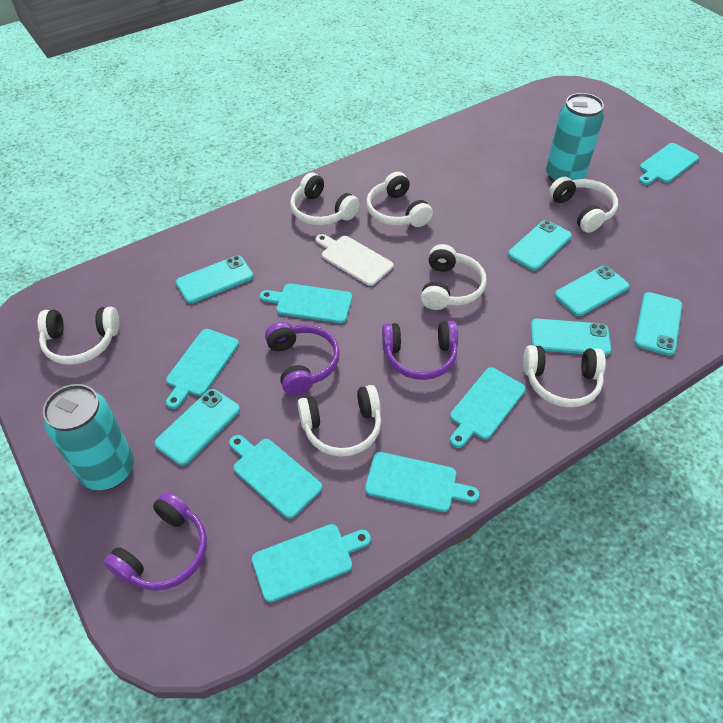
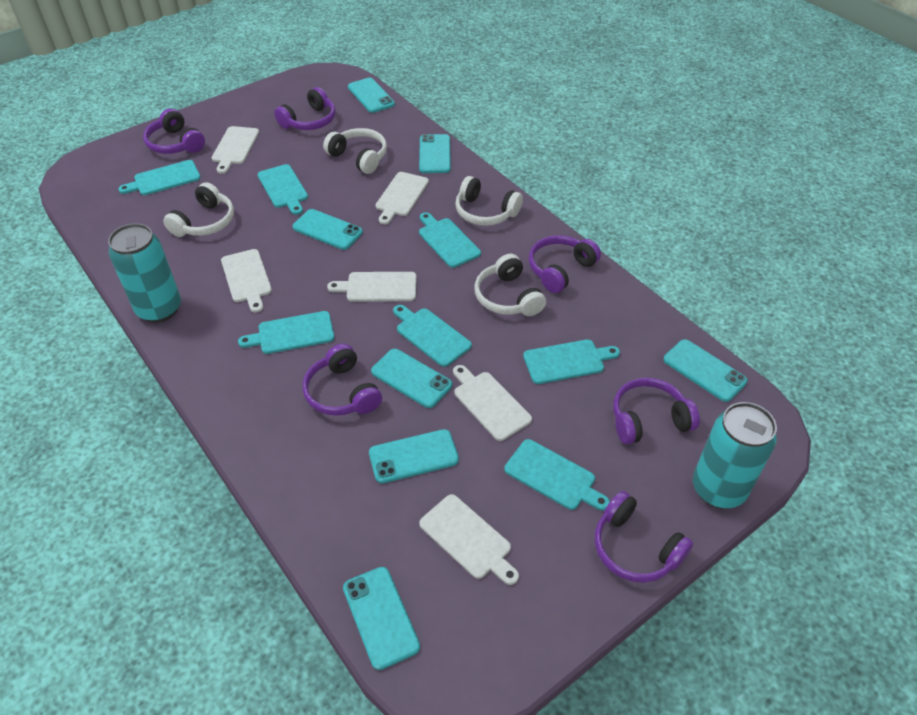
purple headphones: [104,492,207,591] [265,322,340,396] [382,321,458,380] = 3 -> [143,109,205,154] [274,87,336,130] [303,343,382,416] [529,235,601,293] [595,491,693,583] [613,378,700,445] = 6
turquoise phone: [155,389,240,466] [176,256,253,304] [508,220,572,271] [531,319,611,356] [554,266,629,316] [634,292,682,356] = 6 -> [293,209,363,250] [343,567,420,670] [348,78,395,113] [369,429,459,483] [371,349,452,408] [419,134,451,173] [664,339,747,402] = 7
white cutting board: [316,234,393,286] = 1 -> [212,126,259,174] [221,249,272,313] [327,272,417,302] [376,172,429,225] [419,494,519,585] [453,365,532,441] = 6
white headphones: [38,307,119,365] [290,172,360,225] [297,385,381,456] [366,172,433,227] [421,244,487,310] [523,345,606,407] [549,176,618,233] = 7 -> [163,182,234,237] [323,128,387,174] [455,176,523,226] [475,254,546,316] = 4

